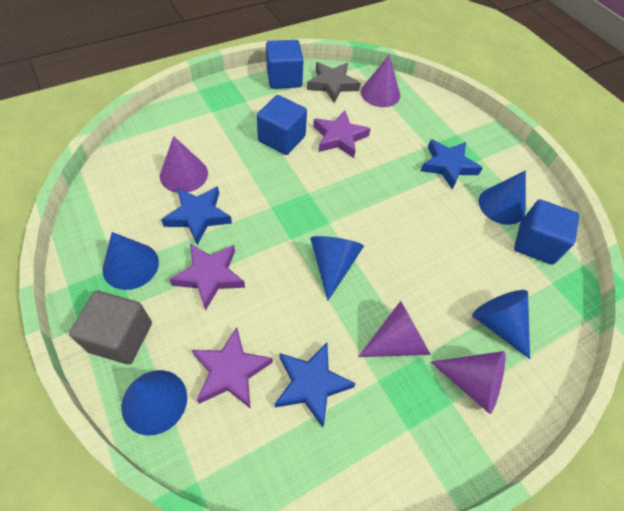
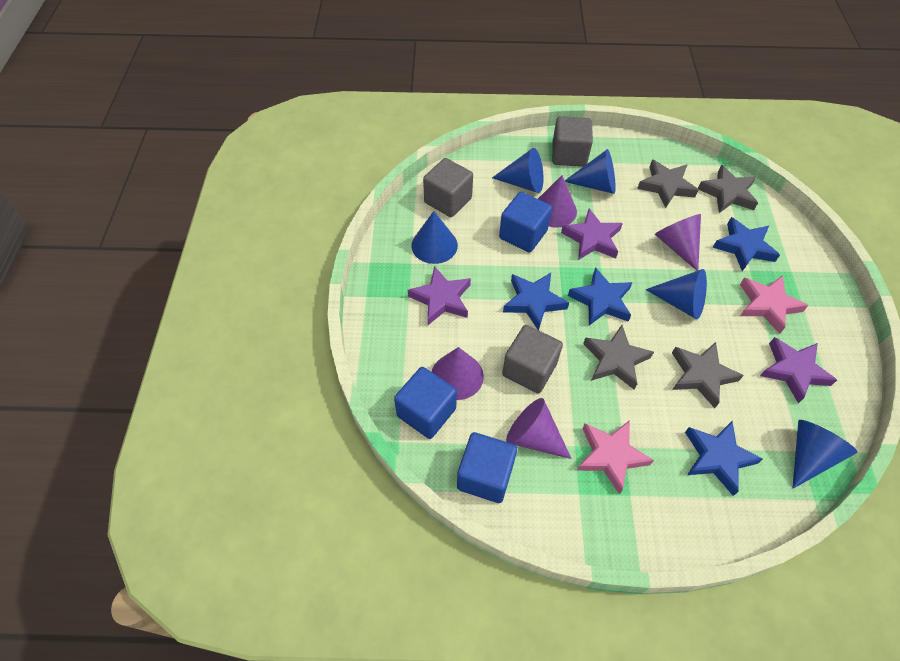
blue star: [161,186,232,245] [275,343,356,427] [421,139,483,190] = 3 -> [503,273,569,330] [568,267,633,326] [685,421,763,496] [712,217,780,271] = 4
grey cube: [69,291,152,364] = 1 -> [423,158,473,217] [502,325,563,393] [552,116,593,167] = 3
grey star: [307,62,361,103] = 1 -> [583,325,654,389] [637,160,699,208] [672,342,744,408] [698,165,758,213] = 4
pink star: none = 0 -> [576,420,654,495] [740,275,809,334] = 2

